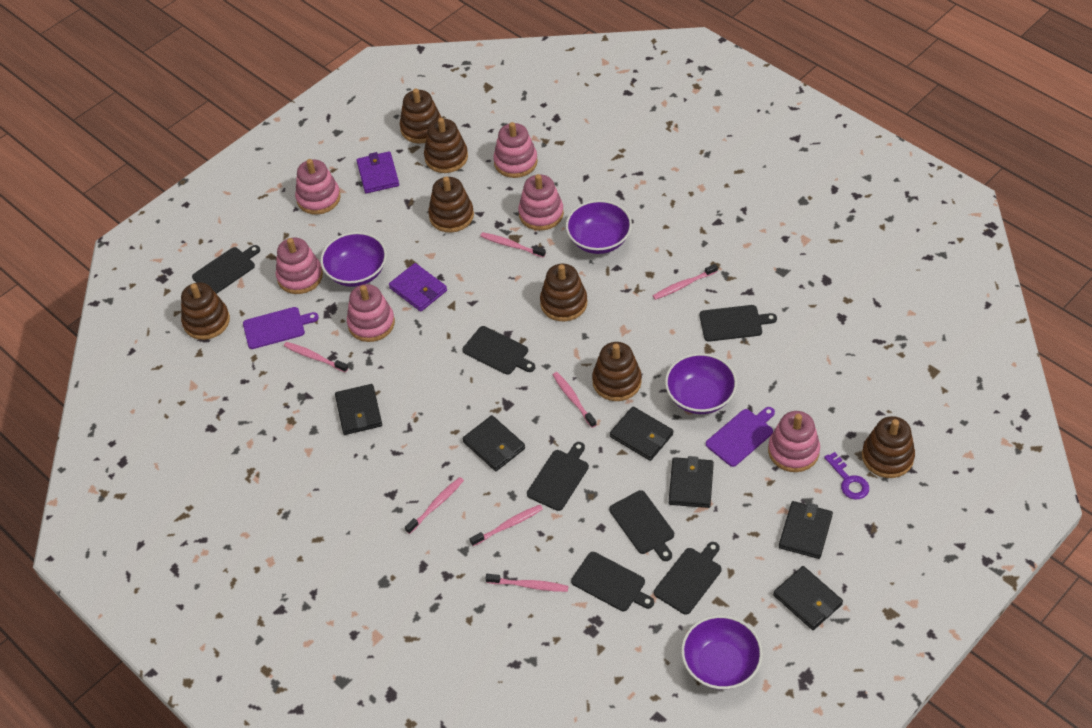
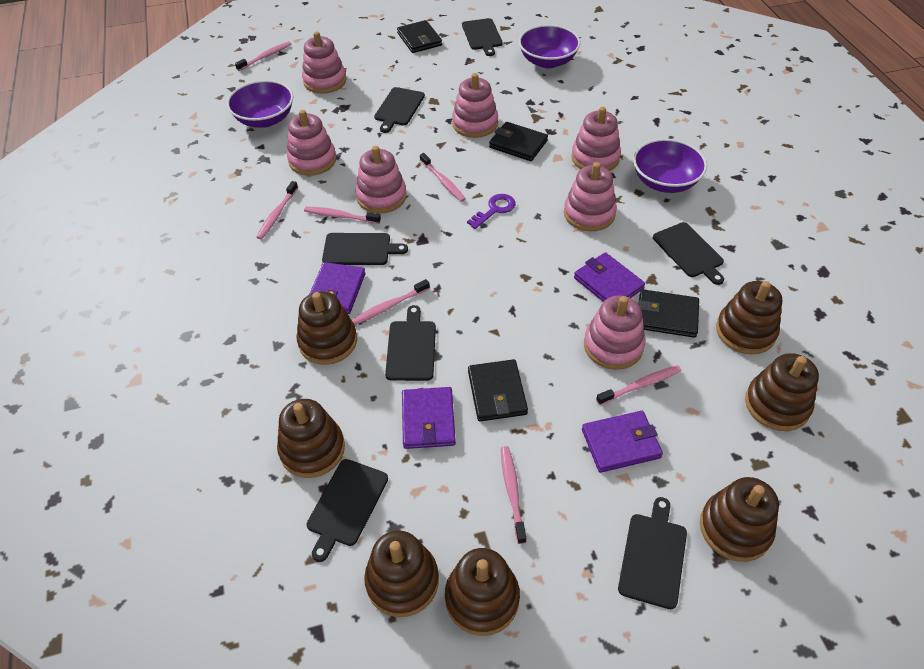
black wallet: [335,384,382,435] [463,415,525,471] [610,406,673,461] [669,456,714,508] [773,566,843,630] [779,501,833,559] = 6 -> [397,20,442,53] [468,359,528,422] [489,122,548,161] [638,289,699,338] = 4
pink stacking toy: [276,237,323,294] [295,159,341,215] [347,284,395,342] [493,122,538,178] [518,174,564,231] [768,411,820,472] = 6 -> [287,110,336,176] [302,31,346,94] [356,146,407,213] [452,73,498,138] [564,162,617,231] [571,107,621,171] [584,296,645,370] = 7
purple bowl: [320,232,387,287] [566,200,632,254] [665,353,737,414] [681,615,763,690] = 4 -> [227,80,294,128] [519,25,580,68] [633,139,707,193] = 3
purple cutting board: [243,307,319,349] [706,407,775,467] = 2 -> none = 0
purple wallet: [357,151,399,193] [389,263,447,312] = 2 -> [309,262,366,314] [402,387,456,449] [574,252,645,302] [582,411,663,473] = 4

